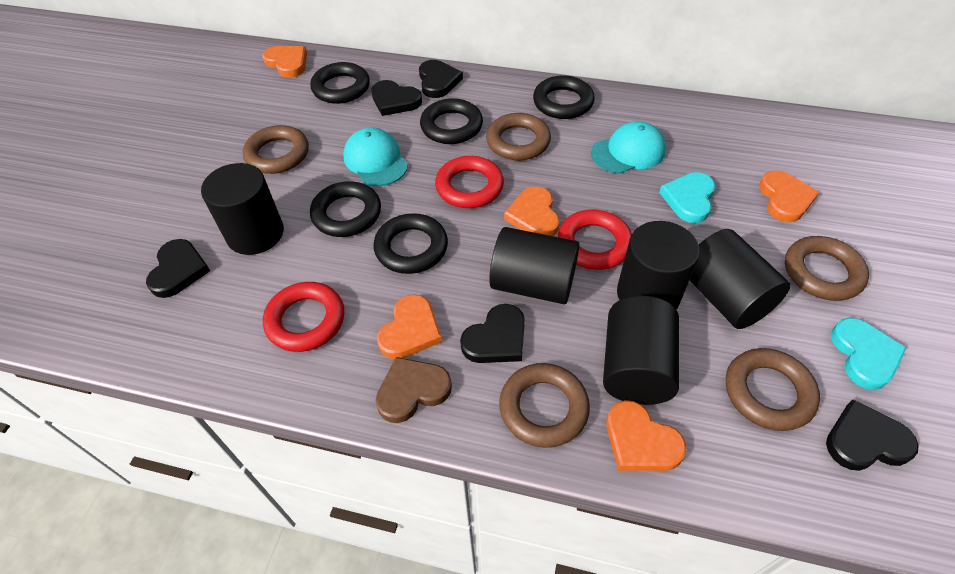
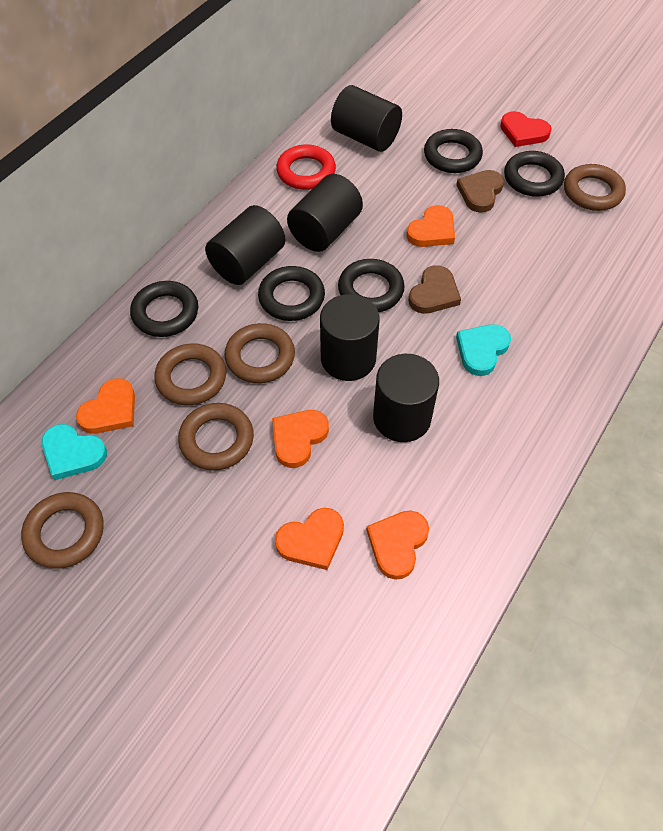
black heart: [146,239,210,298] [371,80,422,116] [419,60,463,98] [460,304,525,363] [826,400,919,471] = 5 -> none = 0
brown heart: [375,357,452,423] = 1 -> [408,265,461,314] [456,170,504,213] = 2
red heart: none = 0 -> [500,111,552,147] = 1
red ring: [263,282,344,352] [435,156,504,208] [558,210,632,270] = 3 -> [276,144,336,190] = 1
turquoise cap: [343,127,408,186] [591,121,666,174] = 2 -> none = 0

